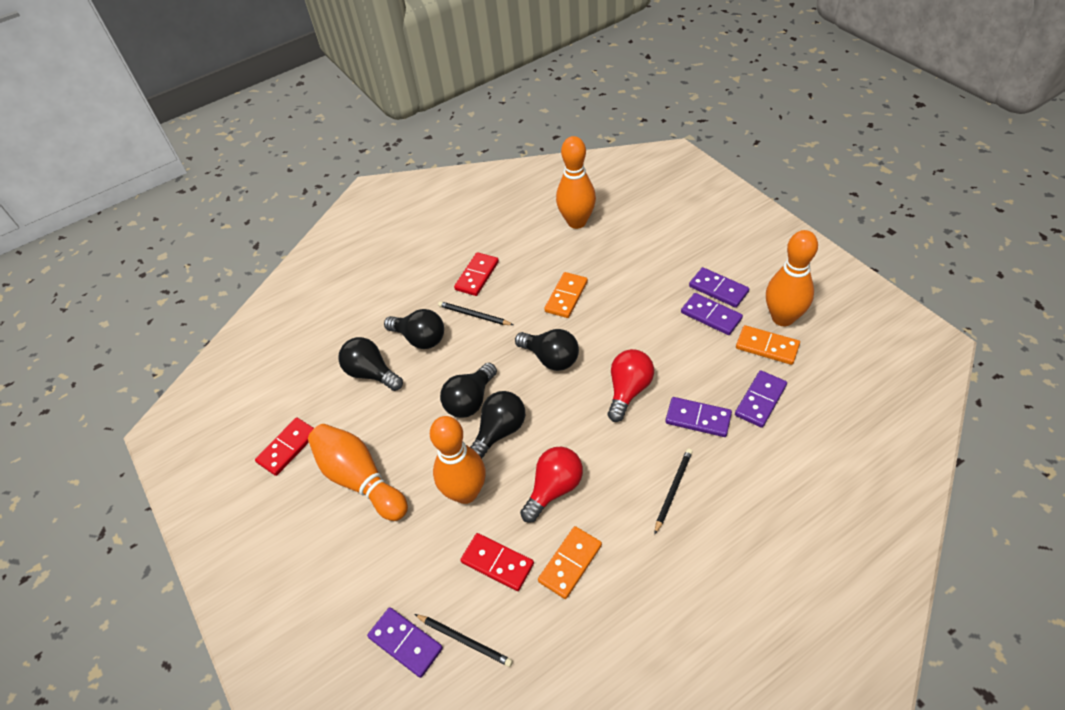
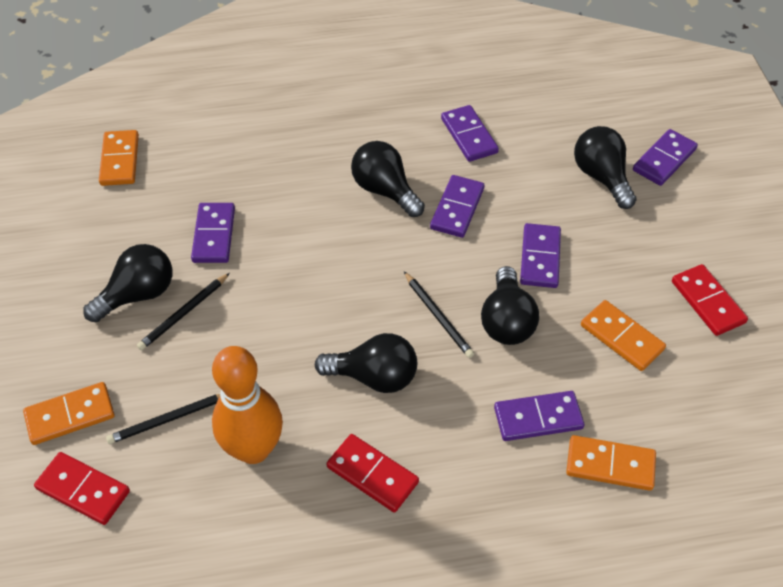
orange bowling pin: [308,424,408,521] [430,416,486,504] [556,136,596,229] [766,230,818,326] = 4 -> [212,346,283,464] = 1
orange domino: [538,526,602,599] [544,272,588,318] [736,325,800,365] = 3 -> [23,382,115,445] [99,130,139,186] [566,435,656,491] [581,300,666,371] = 4
purple domino: [367,607,443,678] [665,397,732,437] [681,293,743,335] [689,267,749,308] [735,370,787,428] = 5 -> [191,203,235,263] [430,175,484,238] [441,105,499,162] [494,391,584,441] [520,223,561,288] [633,129,698,186] = 6
red light bulb: [520,447,583,523] [608,349,654,422] = 2 -> none = 0

